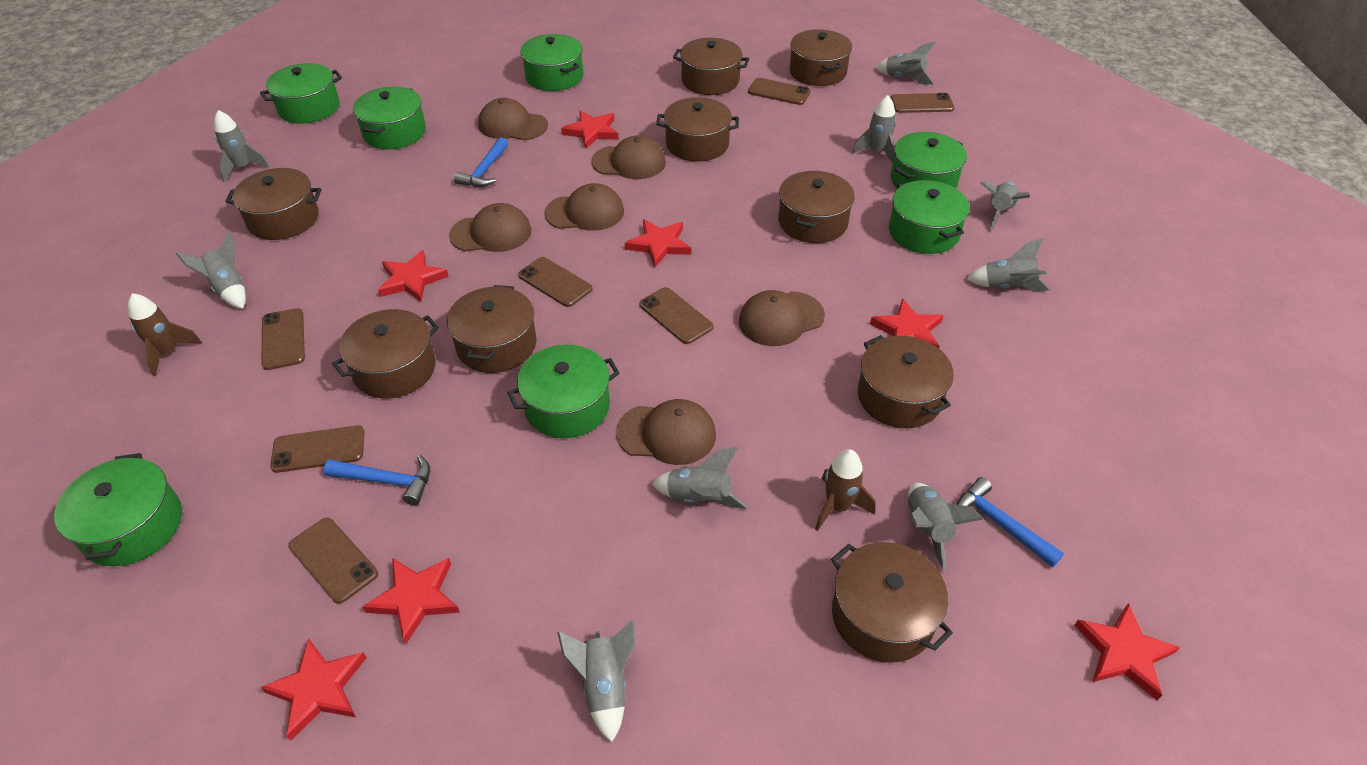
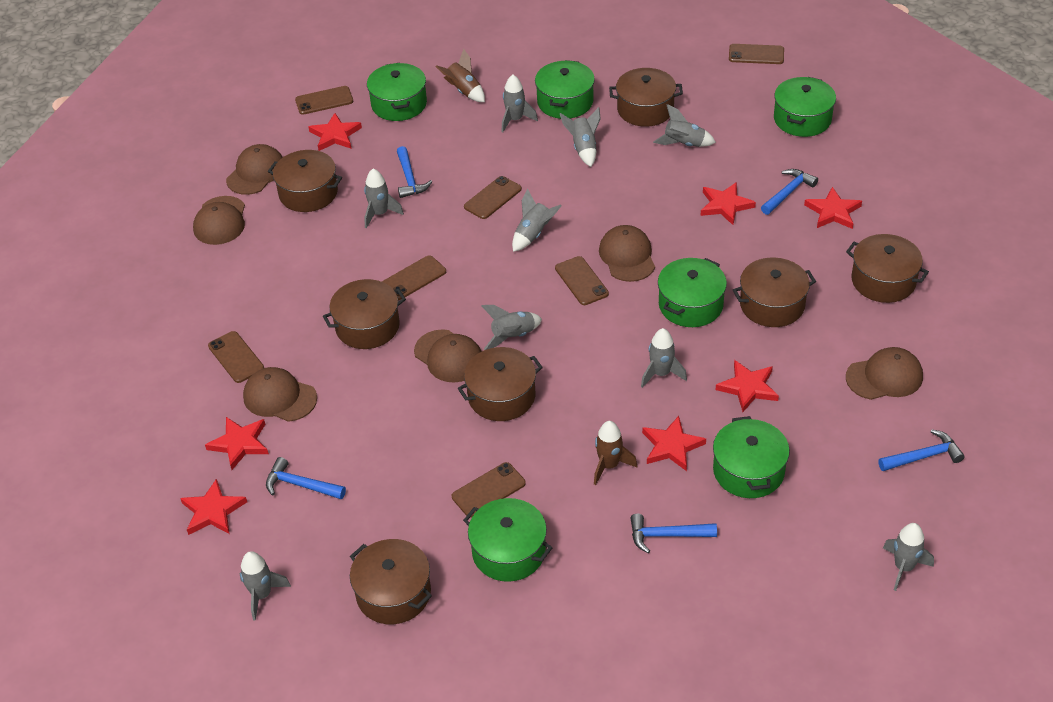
blue hammer: [324,455,430,506] [454,137,508,187] [957,477,1064,567] = 3 -> [266,457,346,499] [397,146,432,198] [631,514,717,554] [761,169,818,215] [878,430,965,471] = 5
brown pot: [226,168,321,240] [332,309,439,398] [447,285,537,373] [656,97,739,161] [673,38,749,95] [778,171,855,243] [790,29,852,86] [831,542,953,663] [858,335,954,428] = 9 -> [268,150,342,212] [323,279,406,349] [350,539,432,624] [458,347,543,421] [609,68,683,127] [733,257,816,327] [846,234,929,303] = 7
green pot: [54,453,182,566] [260,63,342,124] [353,86,426,149] [508,345,620,438] [520,34,583,91] [889,180,970,254] [891,132,967,189] = 7 -> [367,63,427,121] [463,498,553,582] [535,60,595,119] [658,258,727,327] [713,416,790,498] [774,77,836,137] = 6

